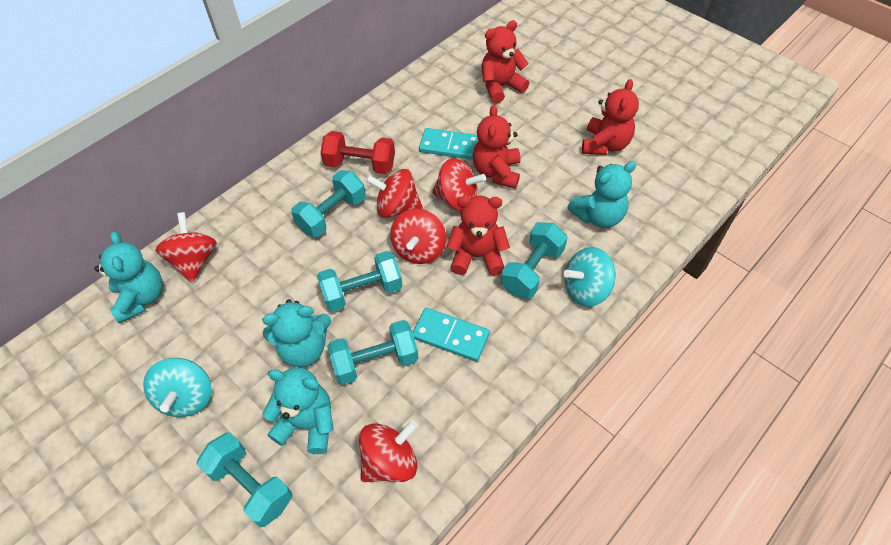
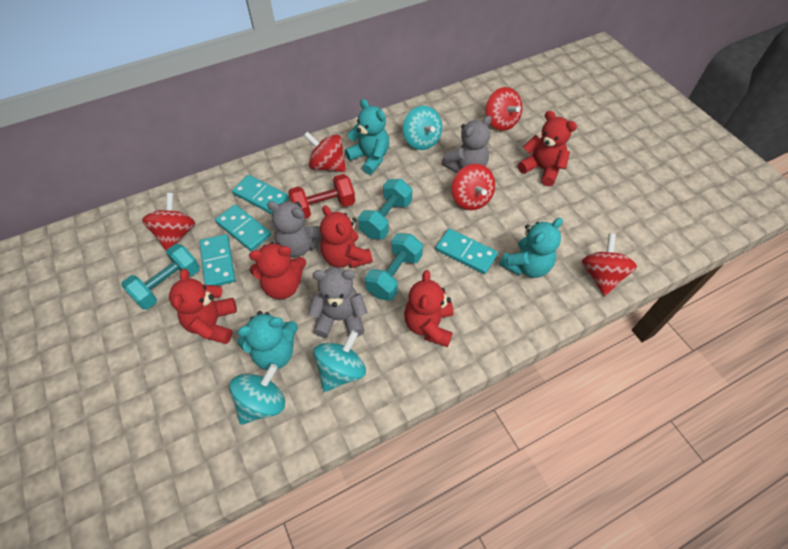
grey teddy bear: none = 0 -> [267,201,322,257] [308,267,367,338] [441,116,492,173] = 3
red teddy bear: [447,196,510,276] [473,105,520,189] [481,20,529,103] [582,79,639,155] = 4 -> [169,269,237,344] [249,242,307,299] [320,205,373,268] [404,270,454,347] [518,111,577,186] = 5
turquoise domino: [413,308,490,362] [419,128,479,160] = 2 -> [199,234,235,286] [215,204,271,251] [232,175,289,214] [436,229,498,274] = 4
turquoise dumbbell: [197,432,292,527] [291,170,366,237] [317,251,403,312] [327,320,418,385] [501,222,568,299] = 5 -> [121,244,200,310] [358,179,412,239] [365,233,423,301] = 3
turquoise spinning top: [143,358,212,417] [564,247,616,307] = 2 -> [229,364,285,425] [313,330,366,392] [403,106,442,150] = 3
turquoise teddy bear: [94,232,163,323] [262,299,331,368] [262,367,334,454] [567,161,637,228] = 4 -> [237,311,298,370] [345,99,389,175] [499,218,563,278] = 3

